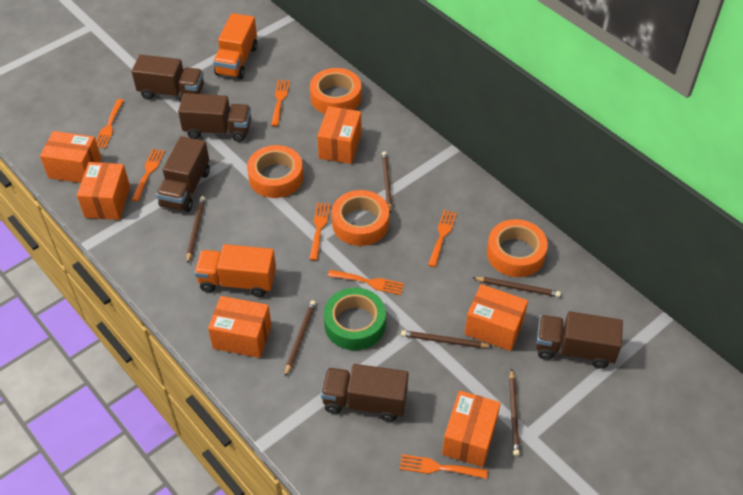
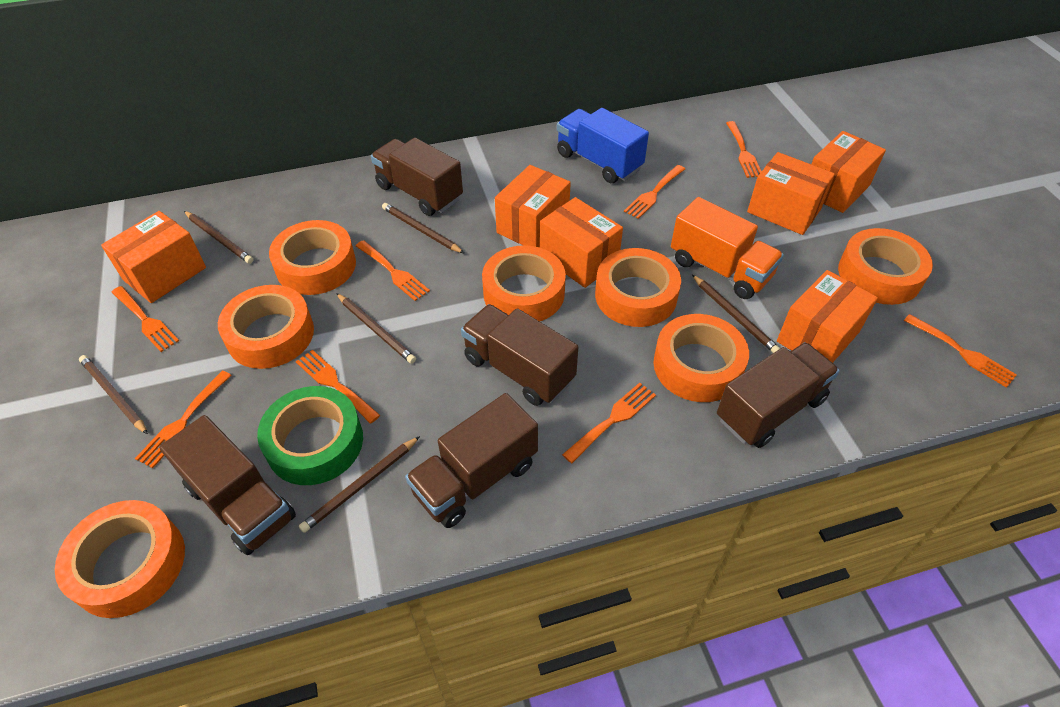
blue truck: none = 0 -> [557,108,649,183] = 1
orange fork: [96,99,124,148] [132,149,165,201] [271,80,290,126] [309,203,330,260] [328,270,404,295] [400,454,488,479] [428,210,457,267] = 7 -> [111,286,179,352] [135,371,232,468] [296,350,380,424] [356,240,430,301] [562,383,656,463] [624,165,685,219] [726,121,762,178] [904,314,1017,388] = 8
orange tape: [247,145,303,198] [310,68,361,114] [332,190,389,246] [487,219,548,277] = 4 -> [55,500,185,618] [218,285,314,369] [269,220,356,295] [482,245,566,321] [595,248,681,327] [654,314,749,402] [838,228,933,305] = 7
orange truck: [194,244,276,297] [213,13,258,79] = 2 -> [671,197,784,299] = 1

